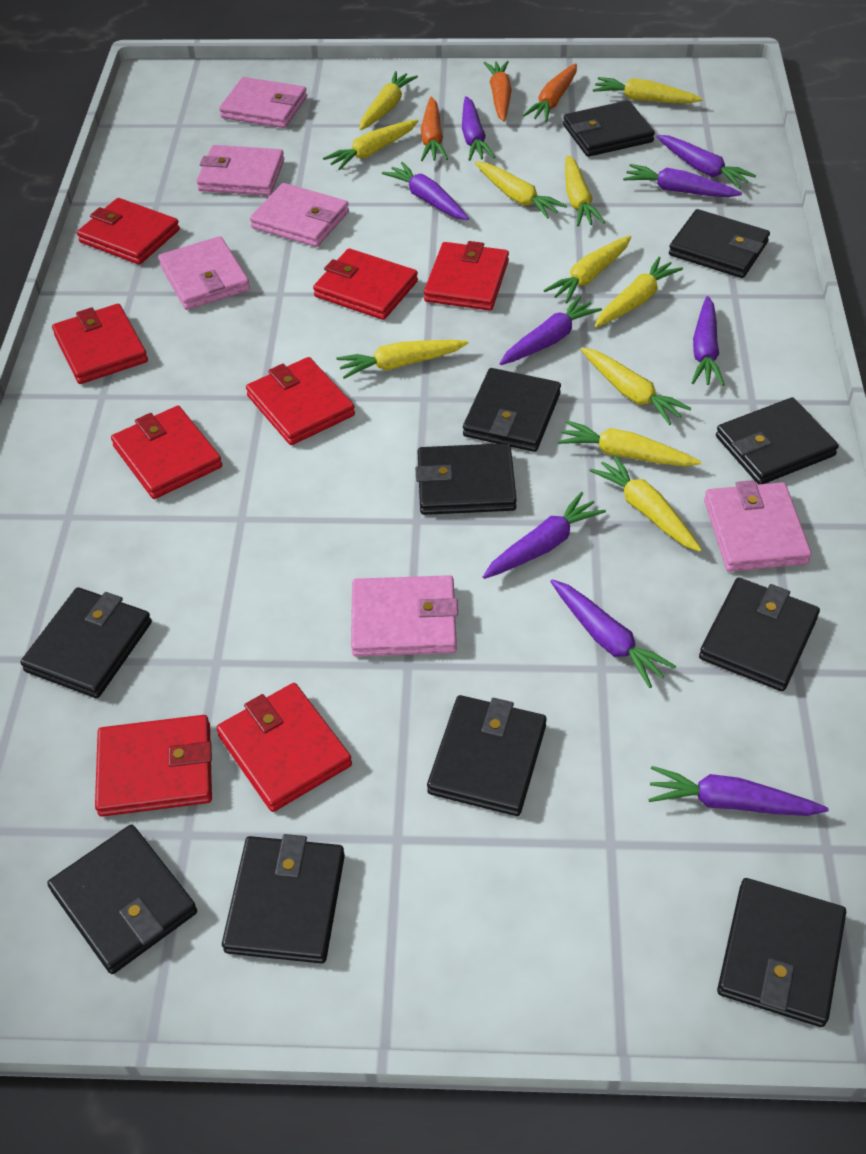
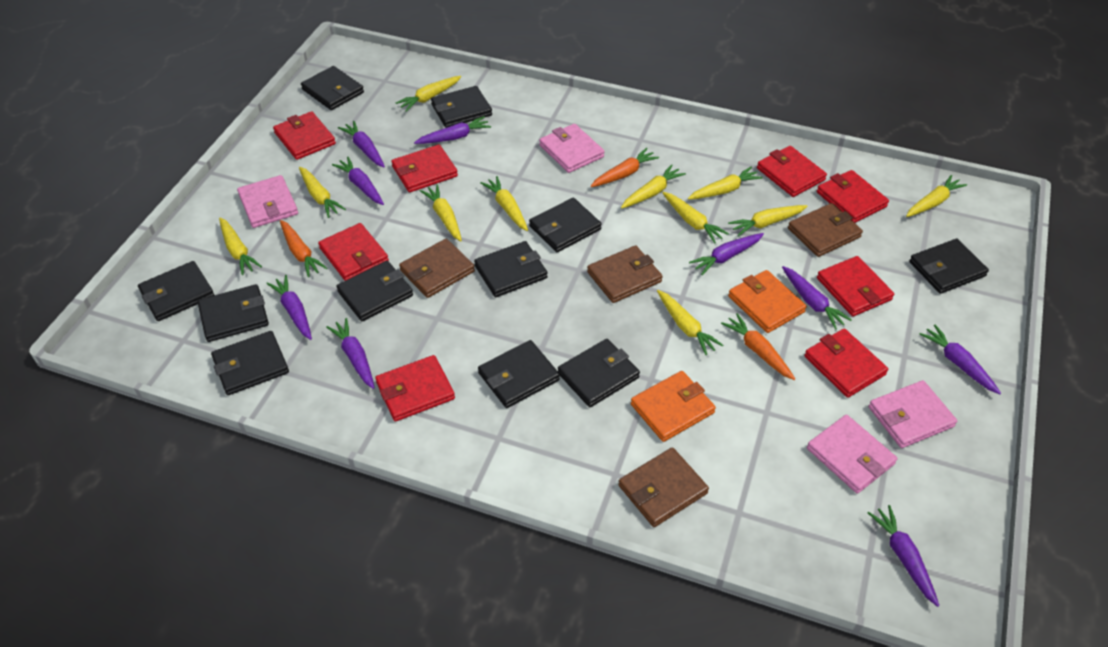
brown wallet: none = 0 -> [399,239,475,298] [587,245,663,303] [618,447,709,527] [788,203,863,257] = 4
orange wallet: none = 0 -> [631,371,716,442] [728,270,807,333] = 2
pink wallet: [158,236,250,310] [196,145,284,196] [219,77,307,128] [250,183,349,247] [351,575,458,657] [704,480,812,572] = 6 -> [237,175,298,228] [539,124,604,173] [807,414,897,493] [869,380,957,448] = 4

